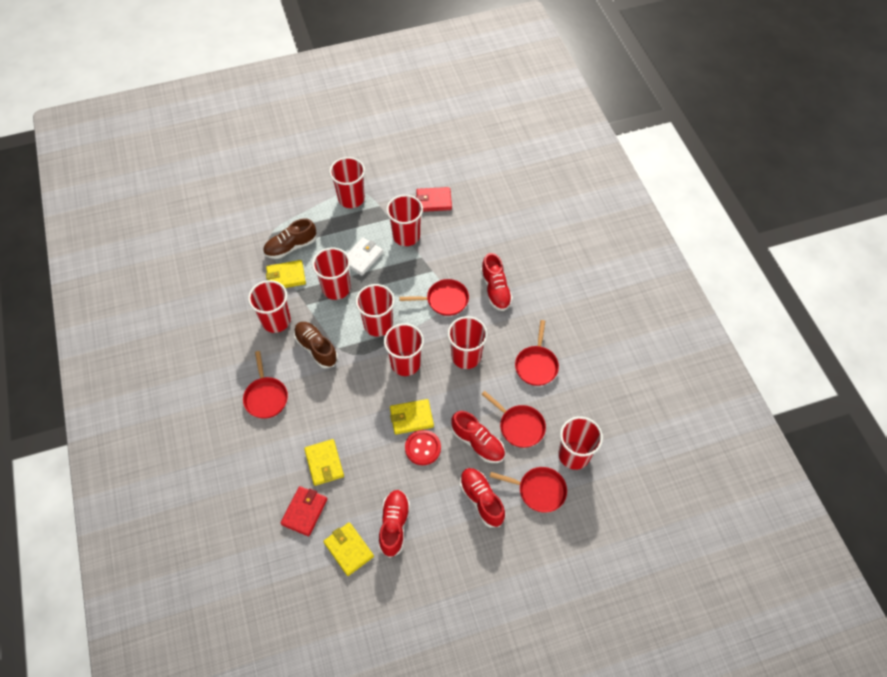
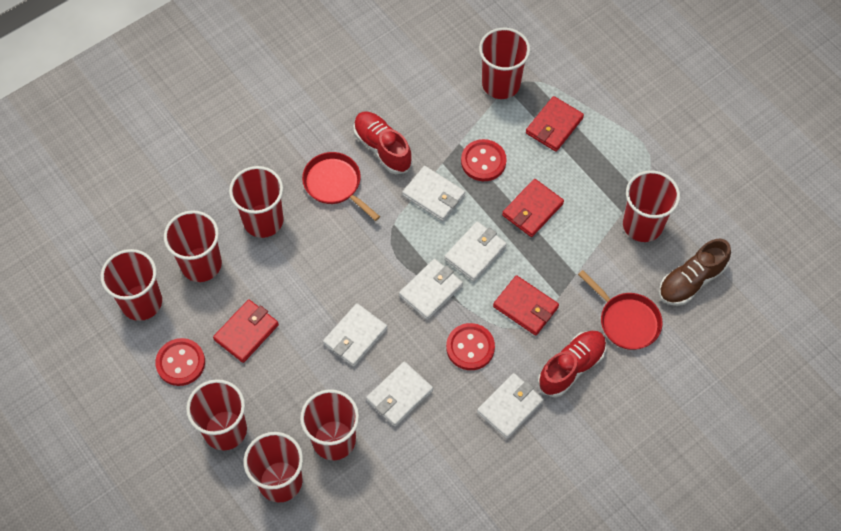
brown shoe: [263,218,316,259] [294,322,338,369] = 2 -> [659,239,731,306] = 1
red button: [405,430,441,465] = 1 -> [155,338,205,386] [446,323,495,370] [461,139,507,181] = 3
red pan: [243,351,288,419] [399,279,469,316] [481,391,546,448] [490,467,567,513] [515,320,559,386] = 5 -> [302,152,380,221] [578,270,663,350] = 2
red shoe: [379,490,410,558] [451,411,505,463] [460,468,505,528] [481,253,513,311] = 4 -> [354,112,412,174] [538,331,606,397] = 2
red wallet: [280,486,327,536] [416,187,452,212] = 2 -> [213,299,279,363] [493,275,559,336] [502,179,564,237] [526,96,584,152] = 4
white wallet: [347,237,383,276] = 1 -> [323,303,388,367] [366,361,433,427] [399,259,463,320] [402,166,465,221] [444,221,507,282] [477,373,544,439] = 6
yellow wallet: [266,260,306,288] [304,439,344,486] [323,522,374,576] [390,399,434,435] = 4 -> none = 0

